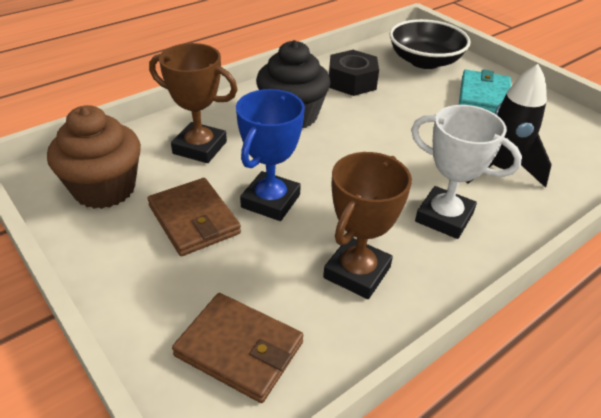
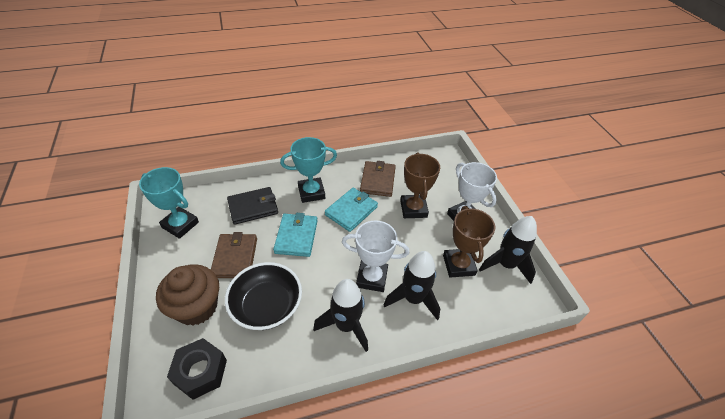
black cupcake: [256,40,331,128] = 1 -> none = 0
black rocket: [466,64,552,188] = 1 -> [313,279,368,352] [384,251,440,320] [479,216,537,284] = 3
black wallet: none = 0 -> [227,187,278,225] = 1
blue trophy: [236,89,305,221] = 1 -> none = 0
turquoise trophy: none = 0 -> [139,167,199,239] [280,137,337,203] = 2
turquoise wallet: [459,69,511,113] = 1 -> [273,213,318,257] [325,188,378,232] = 2
white trophy: [411,105,522,239] = 1 -> [342,220,409,292] [447,162,497,221] = 2

